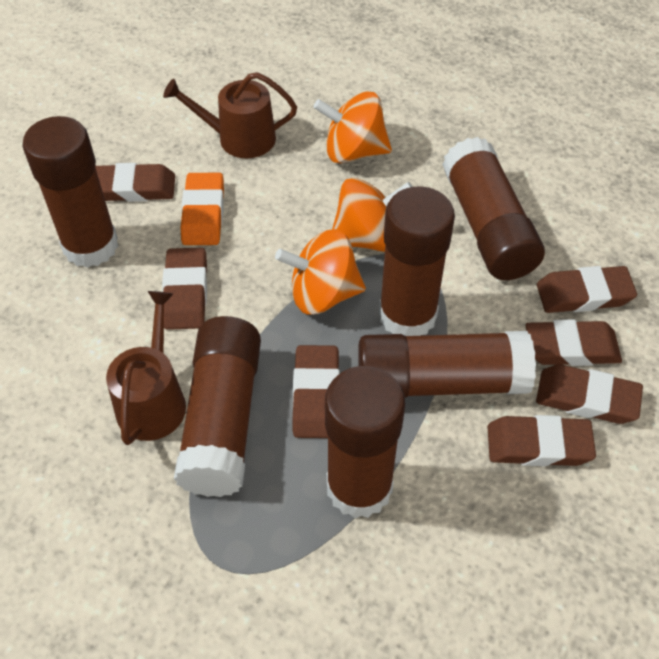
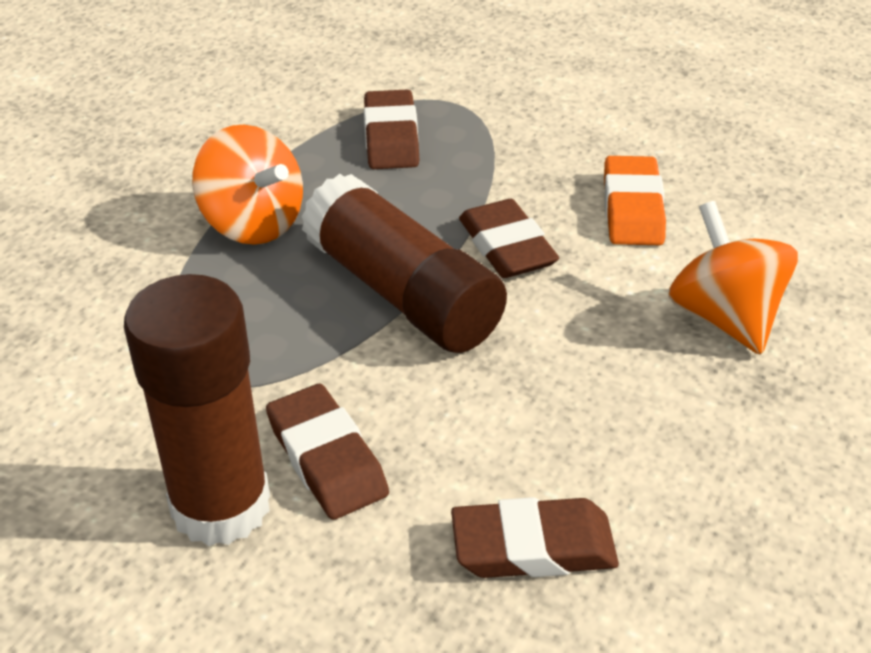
brown eraser: [95,163,175,202] [162,248,207,330] [293,345,340,438] [488,415,596,466] [525,319,622,366] [536,364,643,424] [537,266,637,313] = 7 -> [266,384,389,520] [364,89,419,169] [451,497,619,578] [459,199,559,278] = 4
brown glue stick: [22,116,118,268] [174,316,261,497] [325,366,405,518] [358,331,536,398] [379,187,455,336] [442,137,545,280] = 6 -> [124,274,270,546] [301,174,507,353] = 2
brown watering can: [106,291,186,445] [163,72,297,158] = 2 -> none = 0
orange spinning top: [275,229,366,315] [314,91,392,164] [332,178,413,252] = 3 -> [192,125,303,245] [668,201,798,355] = 2

